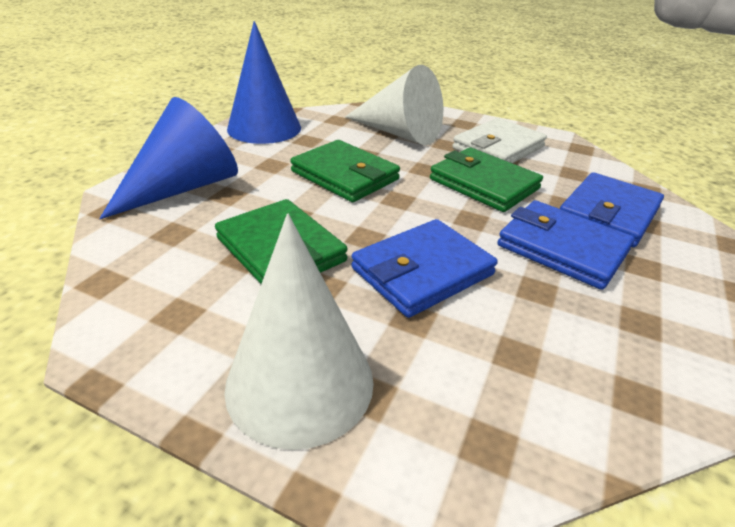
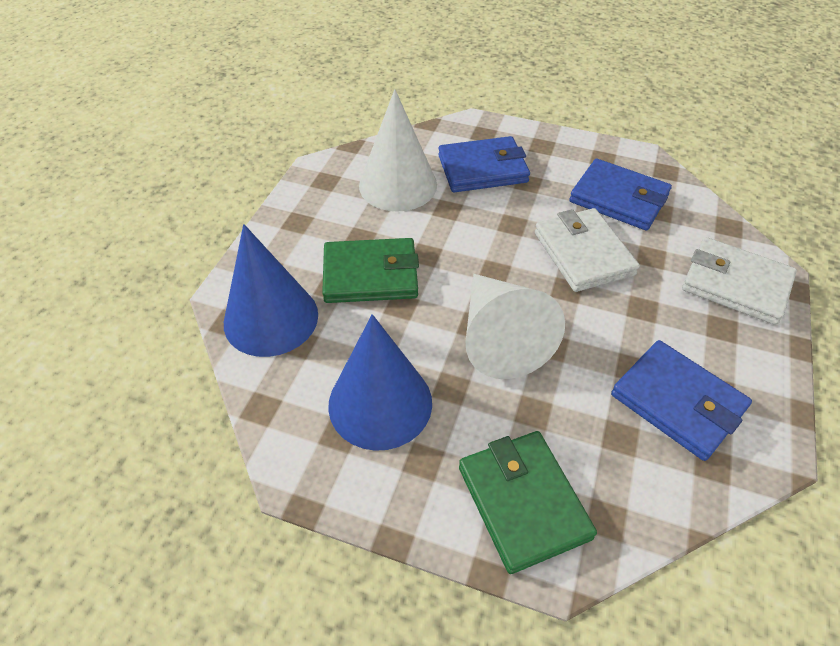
green wallet: [215,199,348,284] [290,140,400,202] [430,148,543,212] = 3 -> [322,238,419,303] [459,431,597,574] = 2
white wallet: [452,118,547,163] = 1 -> [535,208,640,292] [682,237,797,325] = 2

